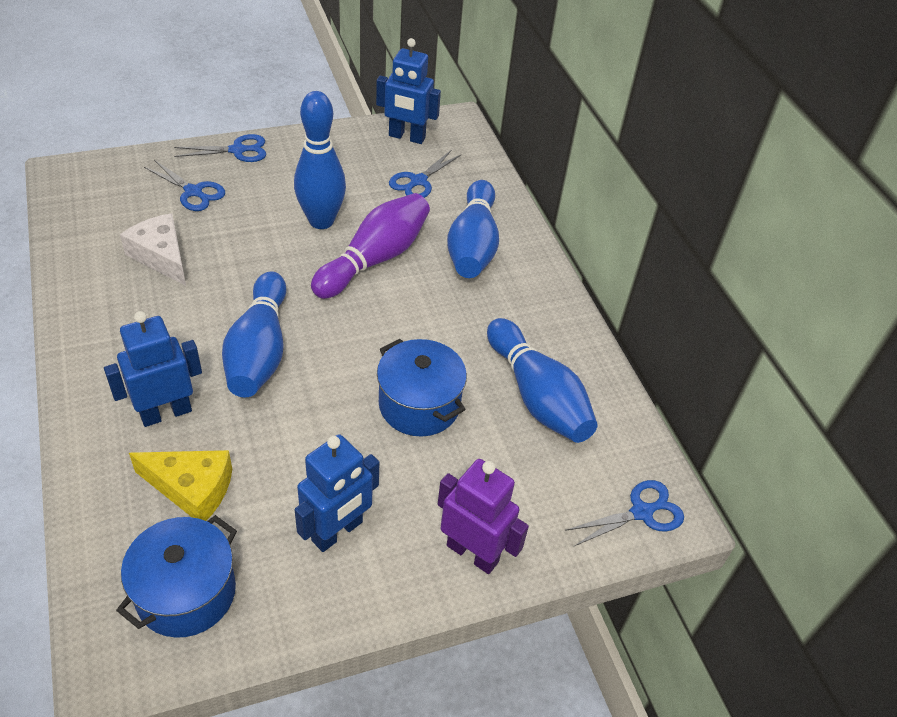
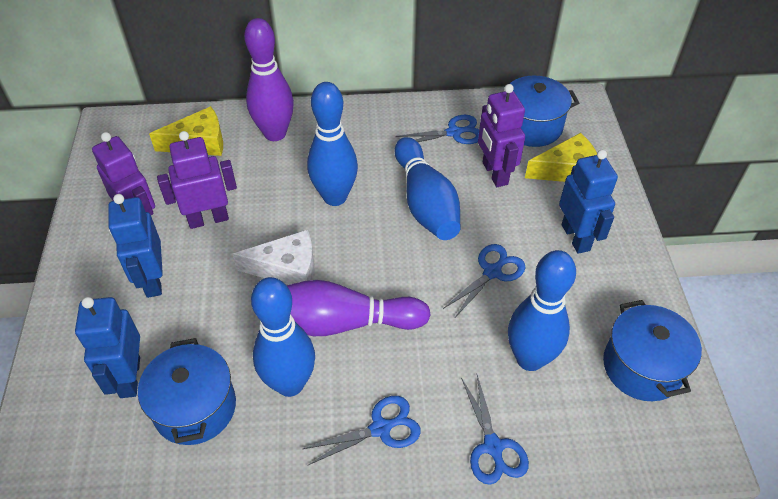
blue pot: [116,515,237,638] [377,339,467,437] = 2 -> [138,338,236,445] [510,75,579,147] [603,300,702,401] = 3
purple bowling pin: [311,193,430,299] = 1 -> [244,18,294,141] [287,280,431,336] = 2
purple robot: [438,459,529,574] = 1 -> [92,132,155,215] [157,131,237,229] [478,84,525,187] = 3
yellow cheese: [129,450,232,521] = 1 -> [149,106,223,156] [525,133,597,182] = 2

